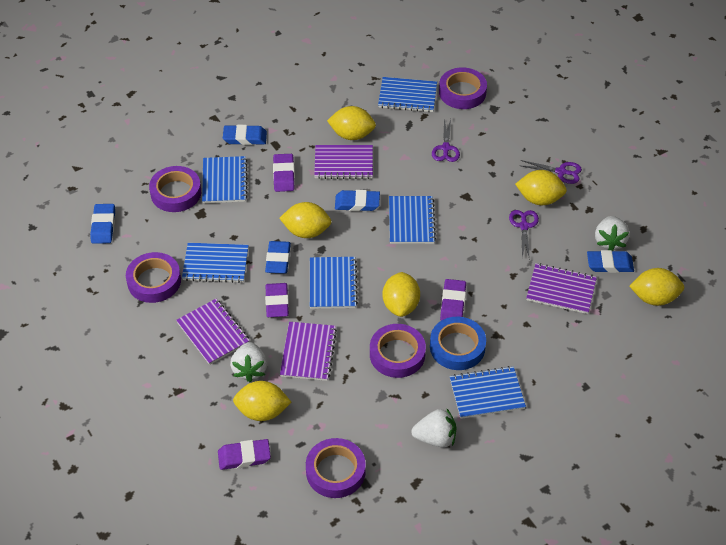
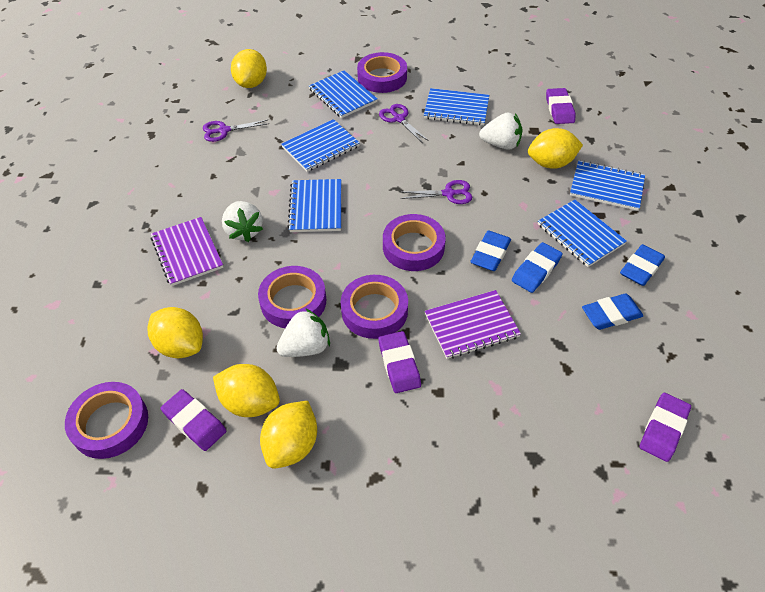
blue eraser: [90,204,115,244] [223,125,267,145] [265,241,291,274] [335,190,380,211] [587,250,634,273] = 5 -> [470,230,511,271] [512,242,563,293] [582,294,643,330] [620,244,665,286] = 4
blue tape: [430,317,486,370] = 1 -> none = 0
purple notebook: [176,299,250,365] [280,322,337,381] [314,145,373,179] [526,263,597,314] = 4 -> [151,217,223,286] [425,290,521,359] = 2
yellow lemon: [233,381,291,421] [279,202,331,238] [327,106,376,140] [382,272,420,317] [515,170,567,205] [629,268,684,306] = 6 -> [147,307,203,358] [213,364,280,417] [231,49,267,88] [260,401,317,469] [528,128,583,169] = 5

